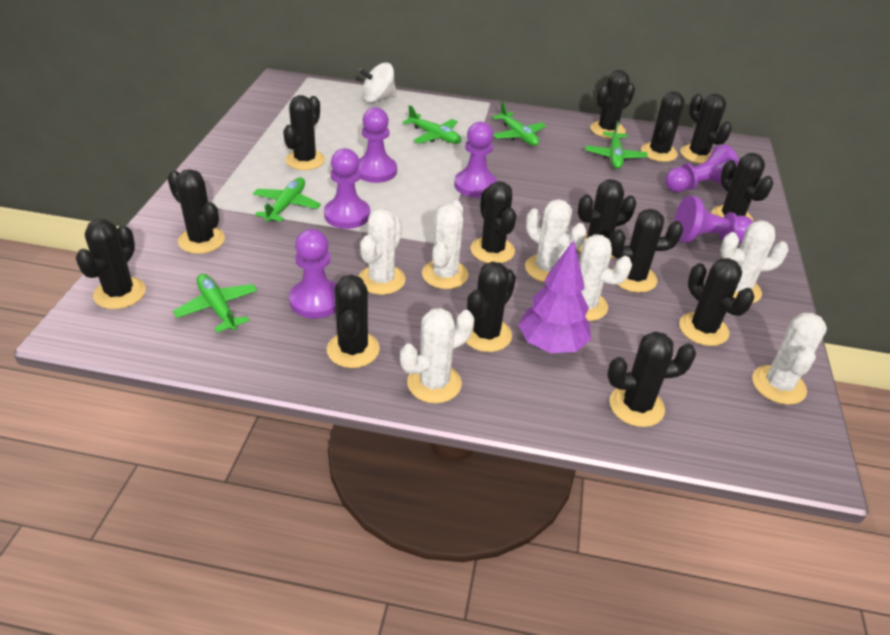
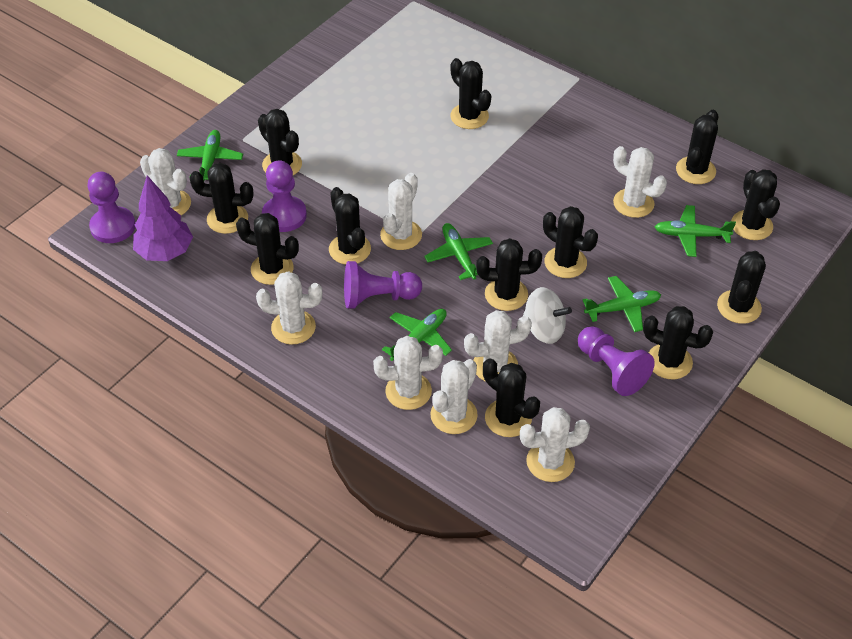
black cactus: [76,219,146,309] [167,169,225,254] [283,95,325,170] [327,275,380,368] [466,261,516,352] [471,181,516,263] [578,179,636,259] [590,70,635,138] [607,331,696,427] [610,209,683,293] [641,91,685,162] [679,258,755,346] [680,93,732,164] [711,153,774,221] = 14 -> [190,163,253,234] [236,213,299,285] [258,109,302,175] [329,187,371,265] [450,58,491,129] [476,238,542,311] [483,358,540,437] [543,206,598,278] [643,306,713,379] [676,110,718,184] [717,251,766,324] [731,169,780,240] = 12
purple pawn: [289,229,337,319] [324,148,370,229] [359,107,397,183] [454,122,497,198] [665,144,739,192] [674,195,753,243] = 6 -> [87,172,135,243] [262,160,307,232] [344,261,422,309] [578,326,655,396] = 4
white cactus: [358,208,406,295] [400,308,474,403] [422,200,469,289] [525,199,586,282] [558,234,632,321] [720,220,789,304] [752,313,827,405] = 7 -> [140,148,191,215] [256,271,322,345] [373,336,443,410] [380,173,422,250] [430,359,478,434] [464,310,532,382] [520,407,590,482] [613,146,667,218] = 8

